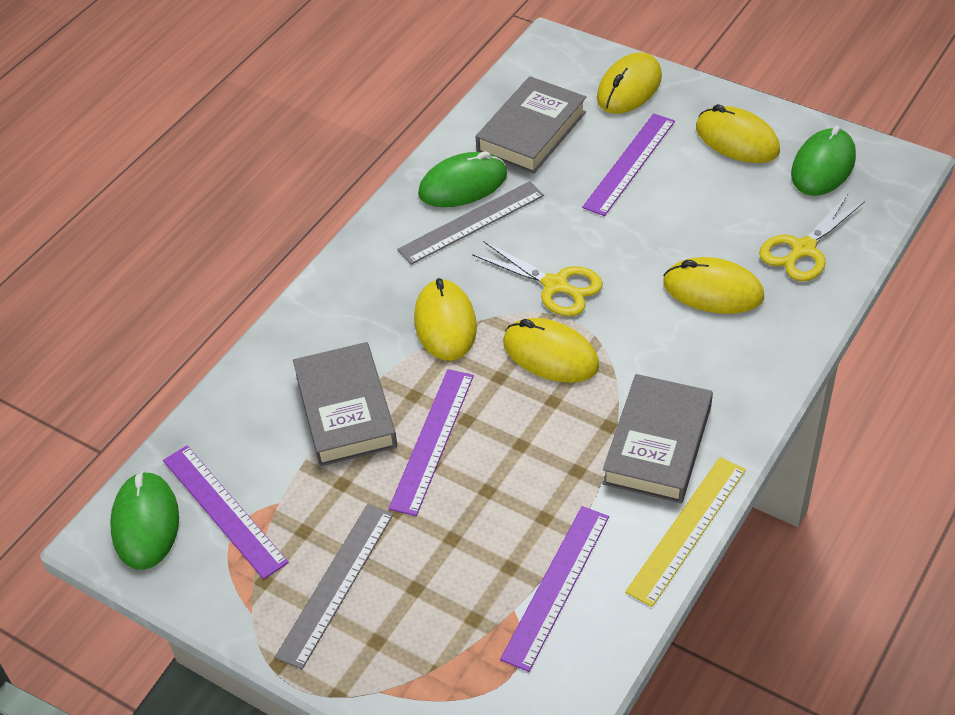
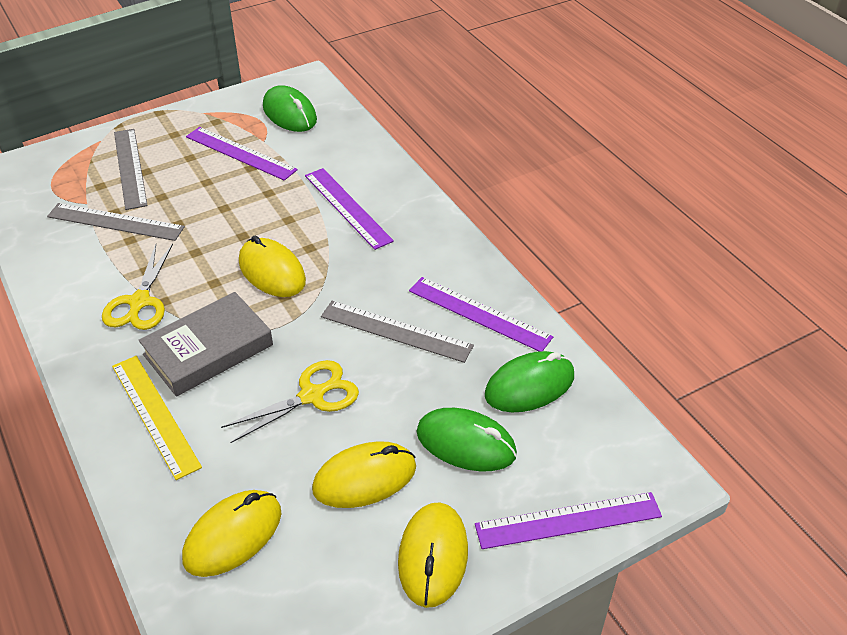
grey book: [293,342,397,467] [476,76,586,174] [602,374,713,503] = 3 -> [139,292,273,397] = 1
grey ruler: [274,504,394,669] [397,181,544,265] = 2 -> [47,203,185,241] [114,129,148,210] [321,301,474,363] = 3
yellow mouse: [414,278,477,361] [503,318,599,383] [597,52,662,114] [663,257,764,314] [696,104,780,163] = 5 -> [182,490,281,577] [239,236,306,297] [312,441,416,508] [398,503,468,608] = 4

